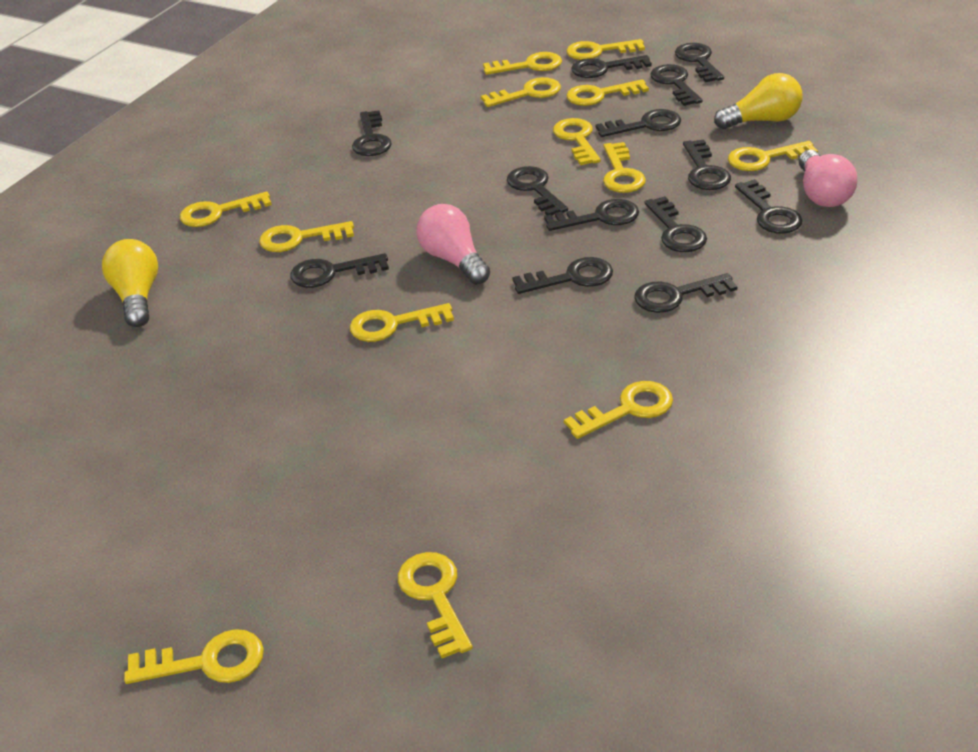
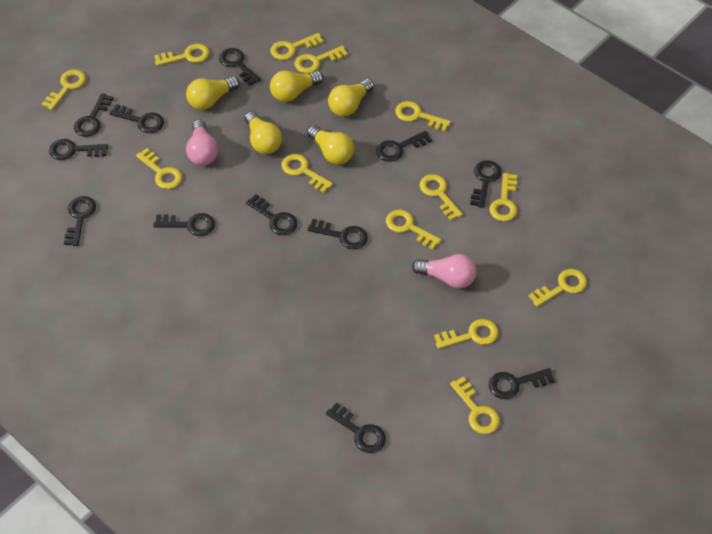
black key: [290,253,389,288] [352,110,392,156] [507,166,568,216] [512,257,613,294] [544,199,639,231] [571,55,652,78] [595,109,681,137] [634,273,738,313] [644,196,707,252] [650,64,703,106] [675,43,724,82] [683,139,731,190] [735,179,802,234] = 13 -> [49,139,108,160] [64,196,96,246] [74,93,113,137] [109,104,164,133] [154,213,215,236] [219,48,261,86] [246,194,297,235] [307,219,368,250] [326,402,386,453] [376,131,432,162] [470,160,501,208] [489,368,555,399] = 12
yellow light bulb: [102,239,158,327] [714,73,803,129] = 2 -> [186,77,239,110] [245,111,282,154] [270,71,324,102] [307,125,354,165] [328,79,374,116] = 5

